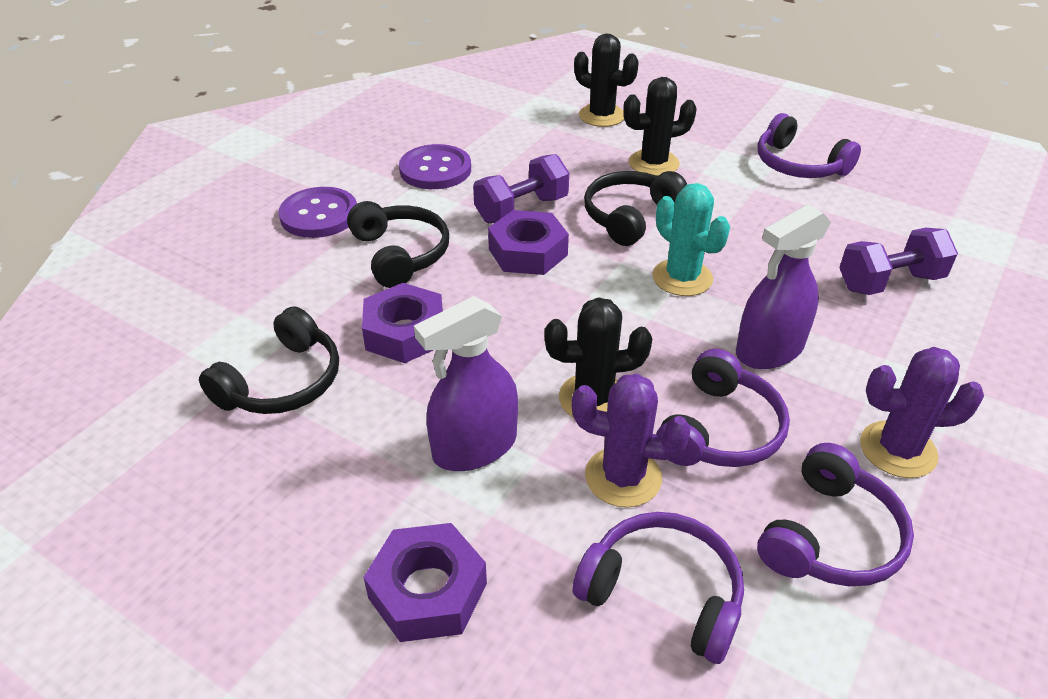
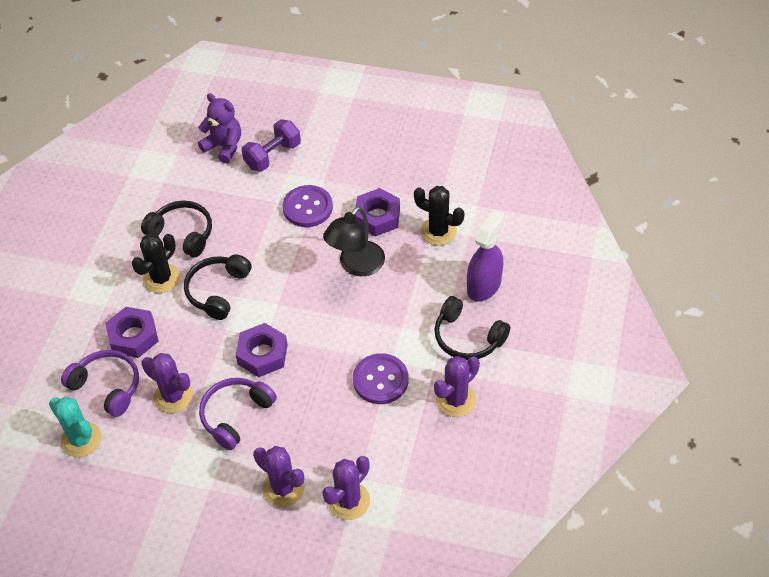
black cactus: [544,297,652,418] [574,33,639,127] [623,77,697,176] = 3 -> [132,233,180,293] [414,186,464,246] = 2
black lamp: none = 0 -> [323,206,385,276] = 1
purple cactus: [572,374,691,507] [860,347,984,478] = 2 -> [141,353,193,413] [253,446,304,507] [322,456,370,520] [434,356,480,417] = 4
purple dumbbell: [473,154,569,223] [839,228,958,295] = 2 -> [242,119,301,172] = 1
purple headphones: [572,512,744,664] [656,349,790,467] [757,113,861,178] [757,443,914,586] = 4 -> [61,350,139,417] [199,378,277,450] = 2
purple spray bottle: [414,296,518,471] [736,204,831,369] = 2 -> [467,210,504,302] = 1
purple teddy bear: none = 0 -> [198,93,241,163] = 1

